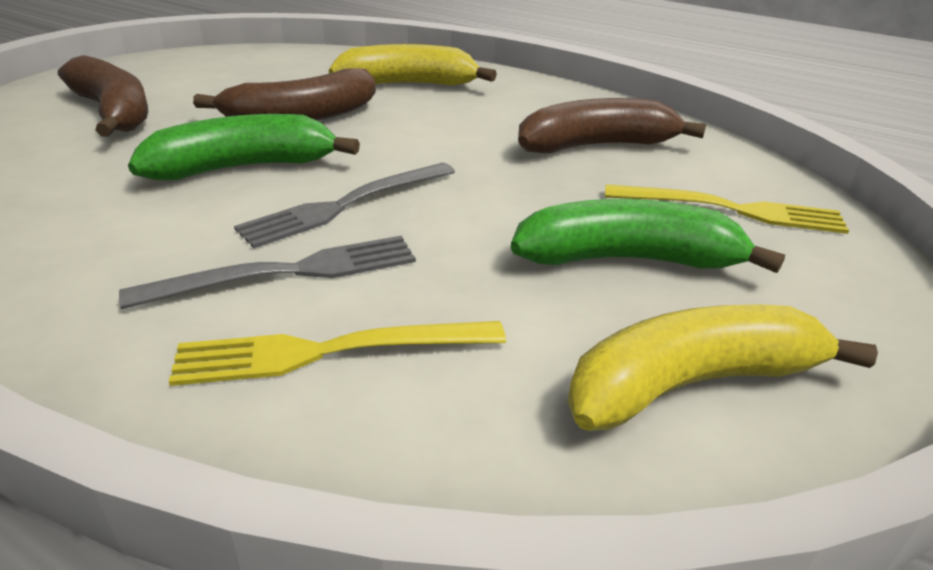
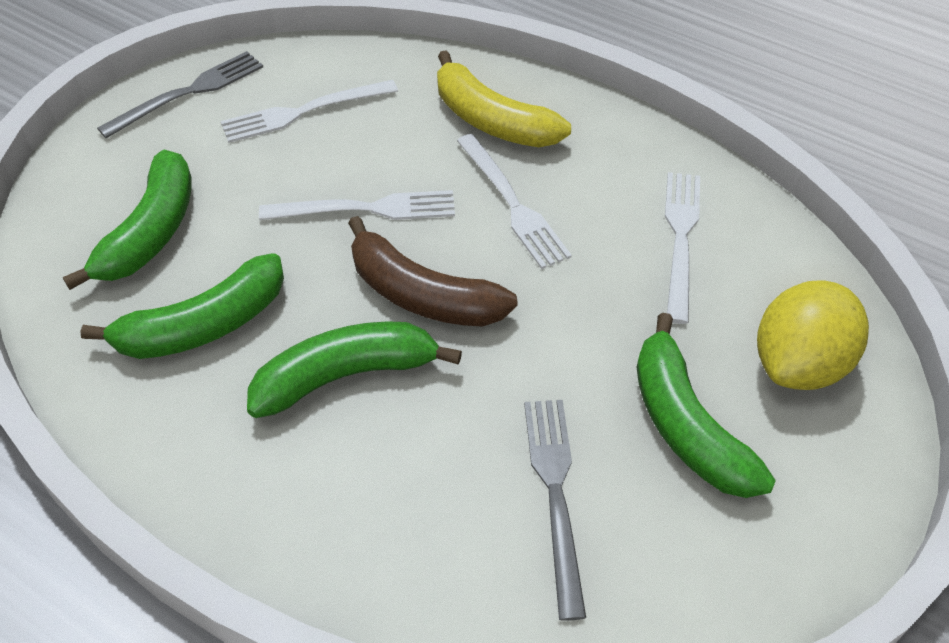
brown banana: [58,55,148,137] [193,68,376,120] [518,98,706,154] = 3 -> [348,216,518,326] = 1
green banana: [128,114,360,180] [511,199,785,273] = 2 -> [63,150,191,290] [80,253,284,359] [247,321,462,418] [637,313,776,498] = 4
white fork: none = 0 -> [221,80,398,143] [259,190,455,220] [457,134,572,269] [665,172,700,324] = 4
yellow banana: [329,44,497,86] [568,305,878,431] = 2 -> [437,50,571,147] = 1
yellow fork: [169,321,506,386] [605,184,849,234] = 2 -> none = 0
yellow lemon: none = 0 -> [757,280,869,390] = 1

